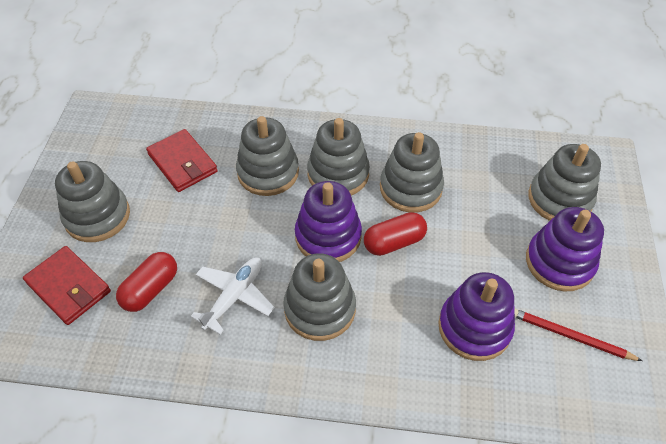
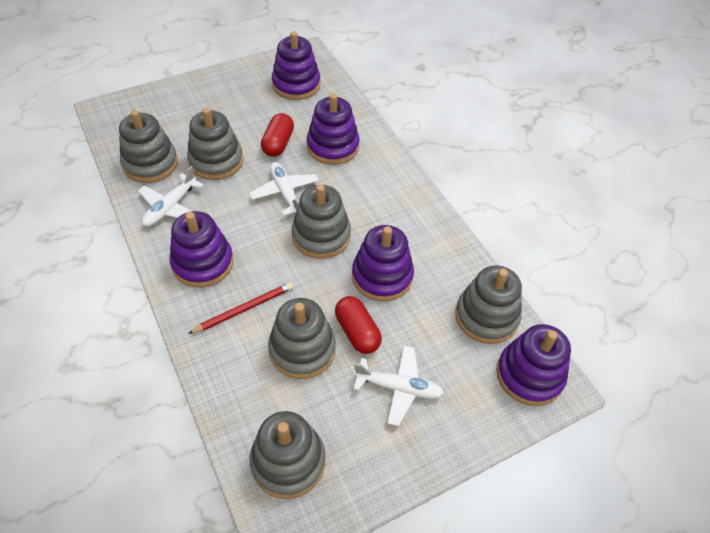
purple stacking toy: [295,181,362,262] [438,272,515,361] [526,207,604,292] = 3 -> [170,211,234,288] [272,31,320,100] [307,93,360,165] [352,225,414,301] [496,324,571,406] = 5
red wallet: [23,246,111,325] [146,129,218,192] = 2 -> none = 0
white plane: [190,258,275,335] = 1 -> [138,166,204,226] [249,162,319,216] [353,345,444,426] = 3

